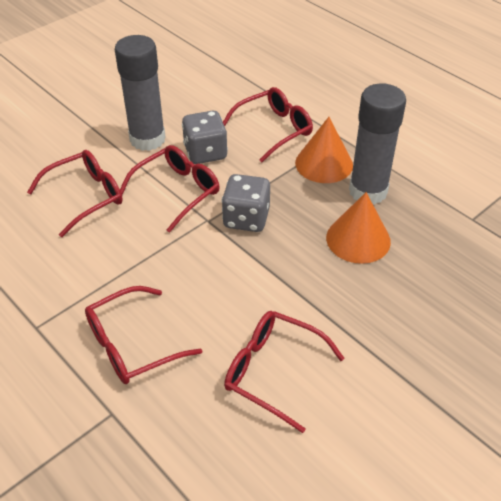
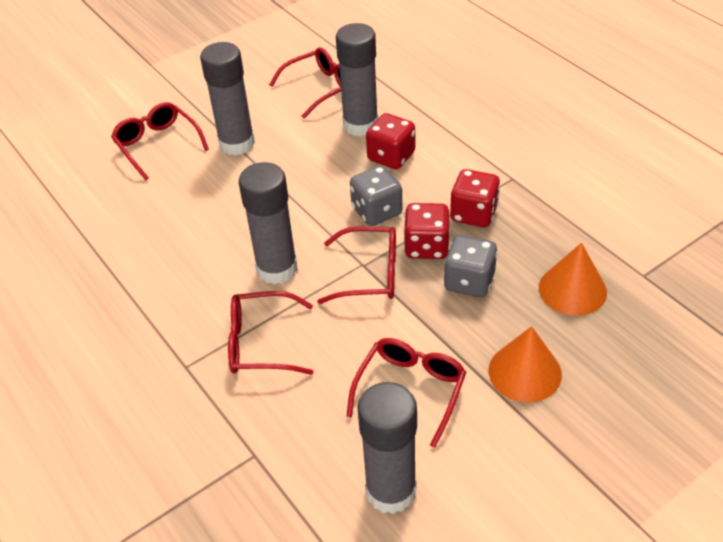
grey glue stick: [115,35,166,151] [349,83,406,205] = 2 -> [200,42,255,155] [239,162,298,284] [336,23,378,137] [358,382,417,514] = 4
red dice: none = 0 -> [366,113,415,169] [404,203,450,259] [450,169,500,227] = 3

